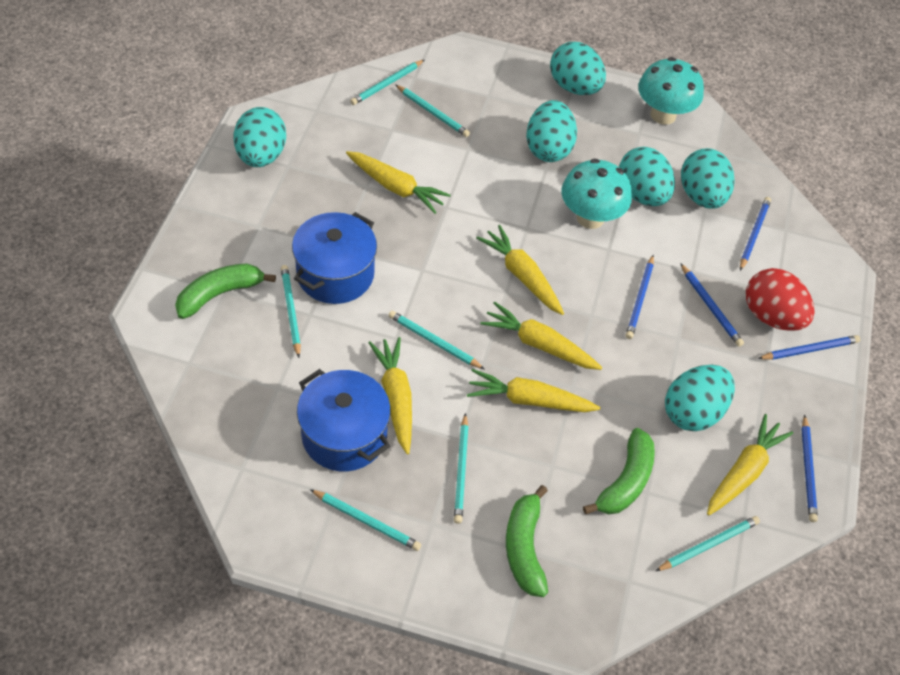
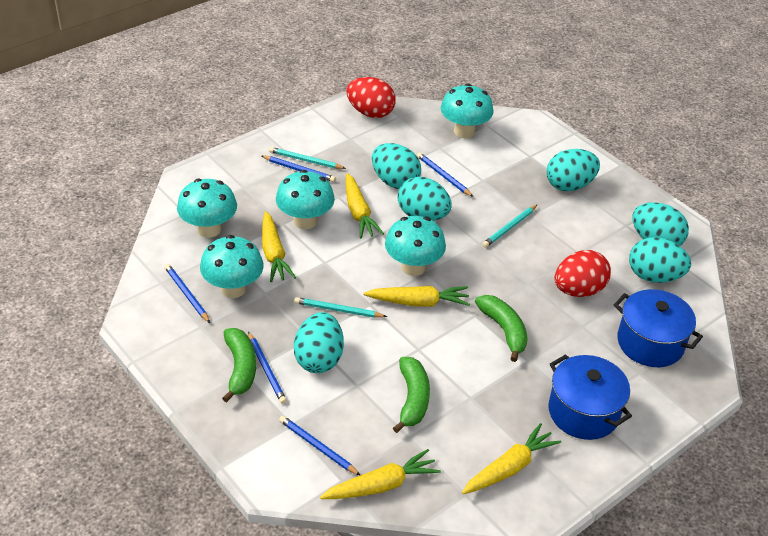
red egg: [746,268,815,331] = 1 -> [347,77,396,118] [555,250,611,297] = 2
turquoise mushroom: [561,159,632,229] [638,57,704,125] = 2 -> [177,179,237,238] [200,235,263,298] [276,170,335,229] [385,216,446,276] [441,84,493,138] = 5
turquoise pencil: [281,265,301,358] [310,489,421,551] [350,60,424,105] [388,311,484,369] [396,85,470,137] [454,413,469,524] [656,516,760,571] = 7 -> [269,147,346,169] [294,297,387,318] [482,204,538,248] = 3
yellow carrot: [346,151,451,214] [369,337,412,454] [467,369,600,412] [476,225,564,315] [480,301,602,370] [707,414,793,516] = 6 -> [262,211,296,282] [320,449,441,499] [346,173,384,238] [363,286,470,307] [462,423,561,494] = 5

